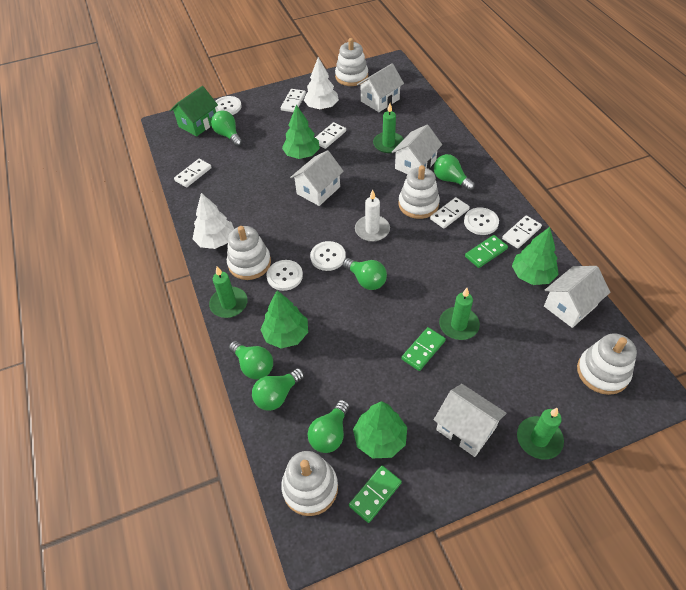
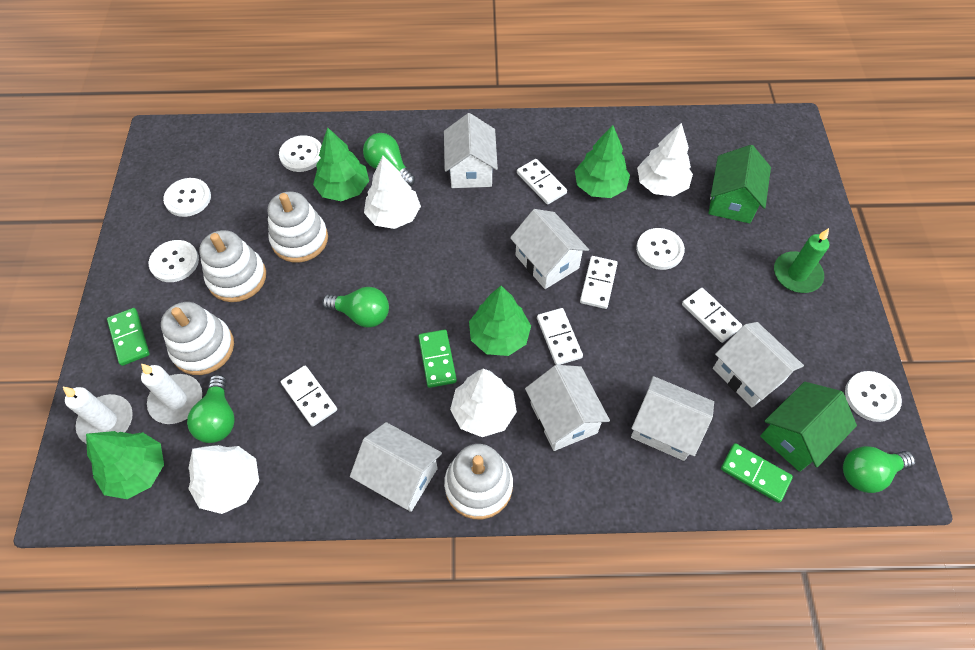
green candle: [209,267,248,318] [373,103,404,153] [439,288,480,340] [517,408,564,460] = 4 -> [774,228,829,293] = 1
green house: [170,86,218,136] = 1 -> [708,145,771,223] [760,382,857,472] = 2
green light bulb: [211,110,243,147] [229,341,273,380] [252,368,304,411] [308,400,349,453] [343,258,387,290] [434,154,475,191] = 6 -> [187,375,235,443] [322,287,389,328] [363,133,415,186] [843,446,915,493] = 4
white button: [215,96,242,115] [267,260,303,291] [310,241,346,271] [464,207,499,235] = 4 -> [149,240,199,282] [163,178,211,217] [279,135,322,172] [636,228,685,270] [845,371,902,422] = 5
white candle: [355,190,390,242] = 1 -> [63,387,133,444] [141,364,202,424] = 2
white house: [290,150,344,206] [357,63,404,112] [391,125,442,174] [434,384,507,457] [544,266,610,328] = 5 -> [350,422,442,512] [444,113,498,188] [510,209,589,289] [525,365,610,451] [631,376,714,461] [713,322,804,407] = 6
white stacking toy: [227,226,271,280] [281,451,338,516] [335,38,368,86] [399,165,440,219] [577,334,637,395] = 5 -> [161,302,234,375] [199,230,266,302] [268,191,328,262] [444,444,513,519] = 4
white tree: [193,193,234,249] [304,57,339,109] = 2 -> [188,445,259,514] [364,156,421,229] [450,369,517,437] [637,123,693,196] = 4

